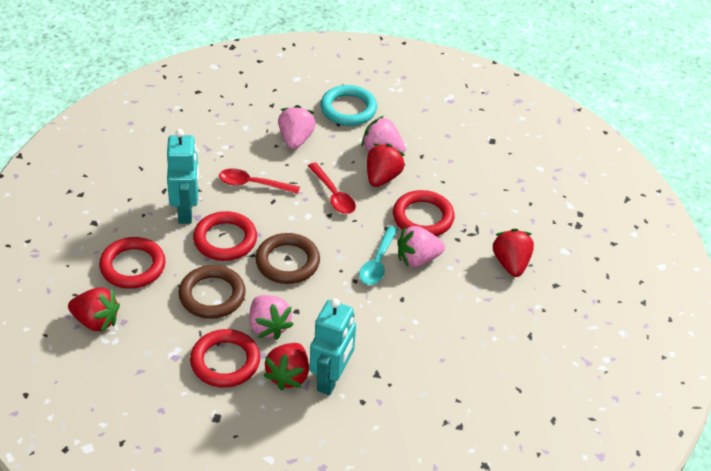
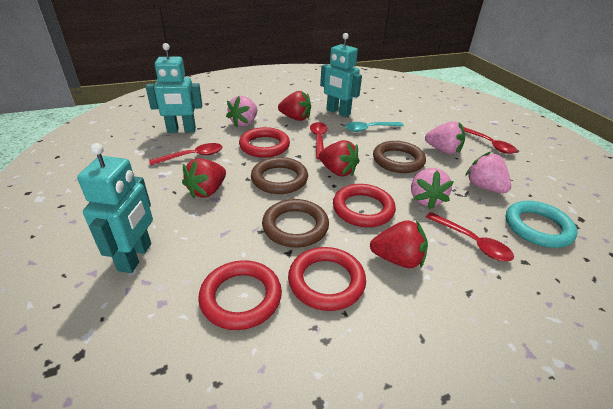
brown ring: [178,265,246,319] [255,233,320,284] = 2 -> [251,157,308,194] [262,199,329,247] [373,141,426,173] = 3
red spoon: [219,168,300,194] [308,162,356,214] = 2 -> [149,143,223,166] [310,122,328,159] [426,212,514,261] [463,127,517,154] = 4
turquoise robot: [167,129,199,224] [310,298,356,395] = 2 -> [77,143,153,273] [146,43,202,133] [320,33,362,117] = 3

